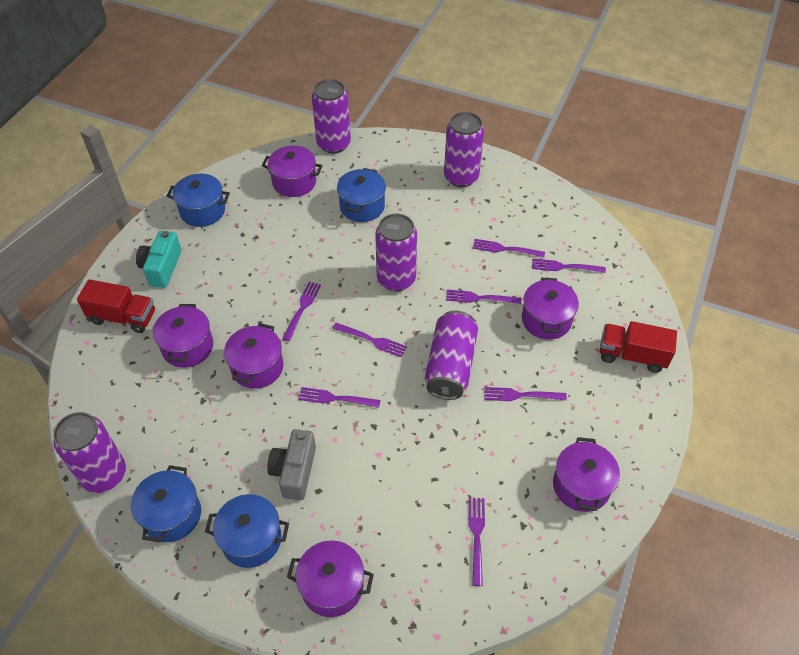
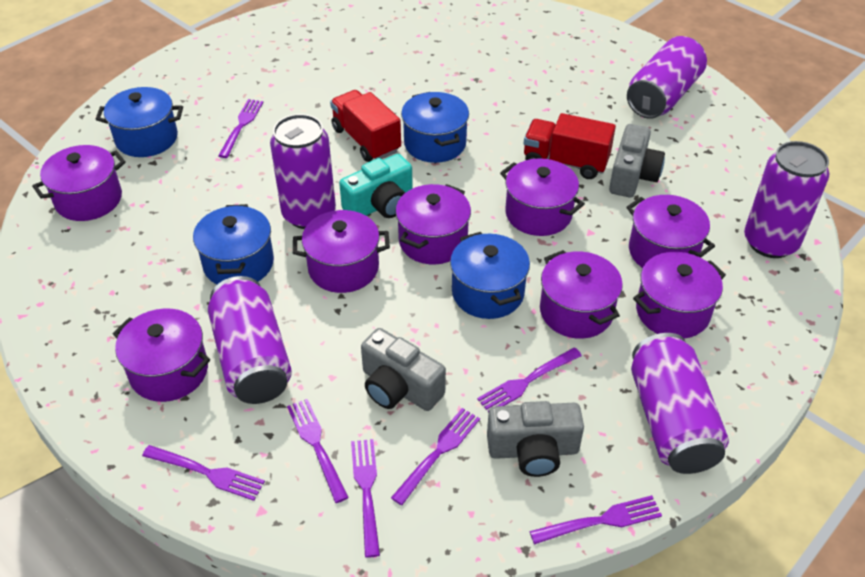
grey camera: [267,429,316,501] = 1 -> [361,328,446,411] [487,401,584,477] [609,124,665,197] = 3
purple fork: [282,282,321,341] [298,387,380,408] [332,323,407,358] [446,289,521,304] [469,498,485,586] [473,239,545,258] [484,387,567,401] [532,258,606,273] = 8 -> [142,445,265,501] [218,99,264,158] [287,399,349,503] [351,439,380,558] [391,408,480,505] [477,347,582,412] [530,495,662,544] = 7
purple pot: [153,304,213,368] [224,323,283,389] [262,146,323,197] [287,540,374,617] [522,278,579,340] [553,437,620,512] = 6 -> [32,145,126,221] [113,308,210,402] [293,210,390,293] [395,184,471,264] [500,158,585,236] [540,250,623,339] [627,195,715,268] [633,252,726,339] = 8

